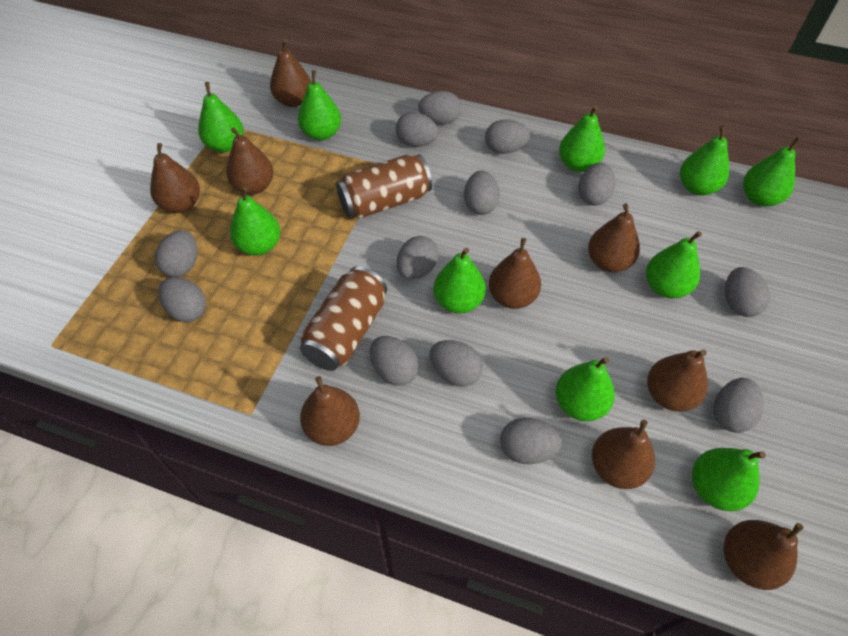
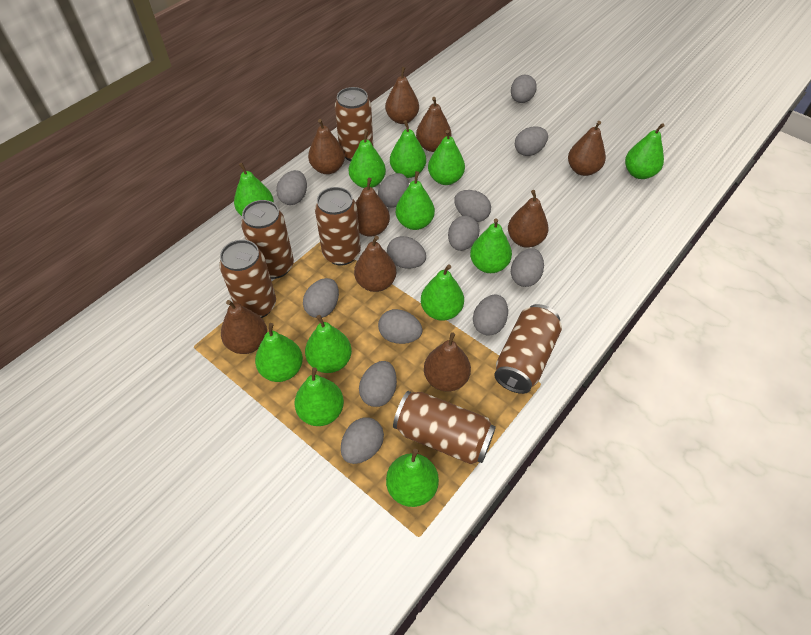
brown can: [300,266,387,371] [336,154,432,219] = 2 -> [219,240,276,318] [241,200,294,279] [315,187,361,266] [335,87,373,161] [393,391,496,464] [494,304,562,394] = 6
green pear: [198,82,244,152] [230,187,280,256] [298,70,341,140] [434,248,486,314] [556,357,615,421] [559,105,605,172] [646,231,702,299] [680,125,729,196] [692,448,766,511] [743,137,801,207] = 10 -> [234,163,274,216] [255,323,303,382] [294,367,344,426] [305,315,352,373] [349,130,386,188] [386,449,439,507] [390,120,426,178] [396,171,435,230] [421,264,464,321] [428,130,465,185] [470,218,512,273] [625,123,665,179] = 12

